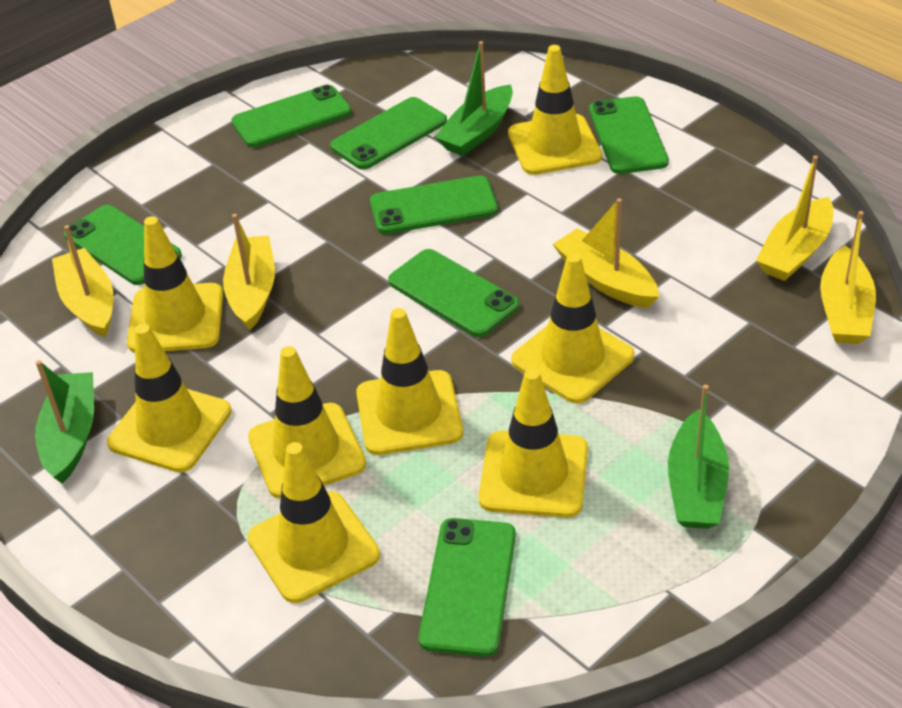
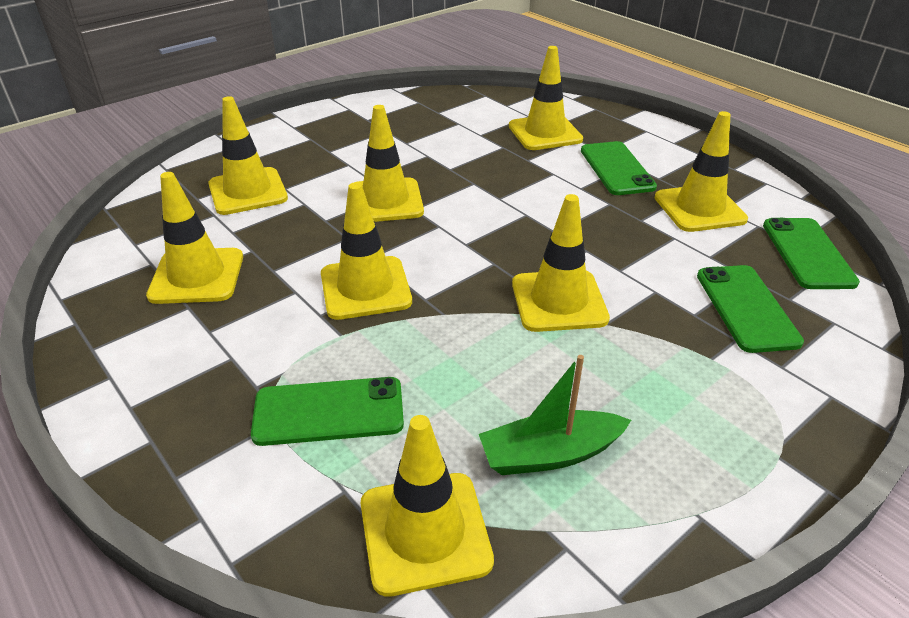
green boat: [35,360,94,483] [435,41,513,156] [668,384,729,529] = 3 -> [479,355,631,475] = 1
green phone: [64,205,182,285] [231,85,351,147] [330,97,447,170] [370,176,498,234] [388,249,520,337] [419,518,516,657] [589,96,669,174] = 7 -> [251,377,404,446] [581,141,657,195] [697,265,804,353] [763,218,860,289] = 4
yellow boat: [52,225,113,338] [223,214,275,330] [553,198,659,308] [756,156,834,281] [820,211,876,344] = 5 -> none = 0

